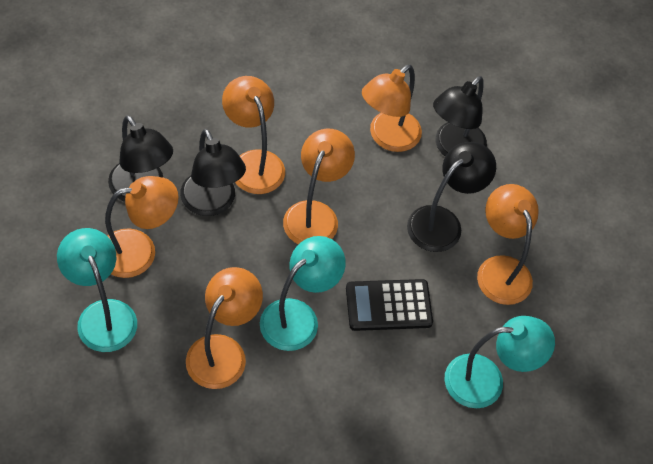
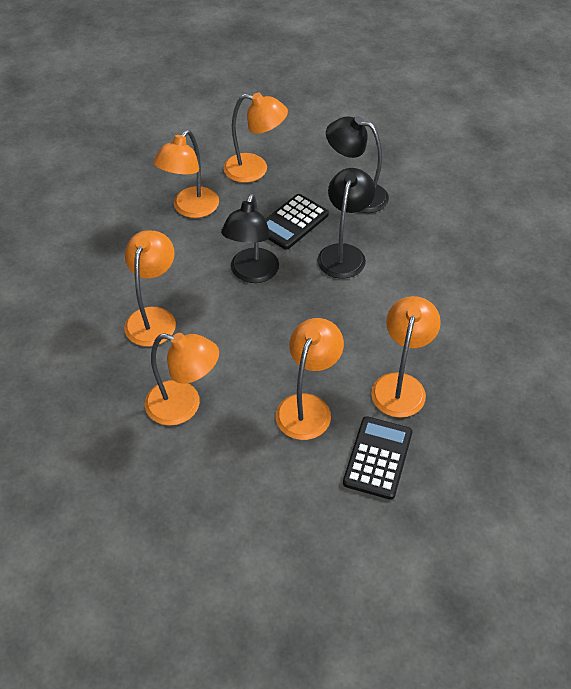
black calculator: [346,279,433,331] = 1 -> [266,194,329,250] [343,416,412,500] = 2
black lamp: [108,115,173,202] [180,129,246,216] [407,142,496,252] [433,76,487,156] = 4 -> [221,193,279,283] [317,168,375,279] [326,116,389,213] = 3
turquoise lamp: [57,228,137,352] [260,236,346,351] [445,316,555,408] = 3 -> none = 0

